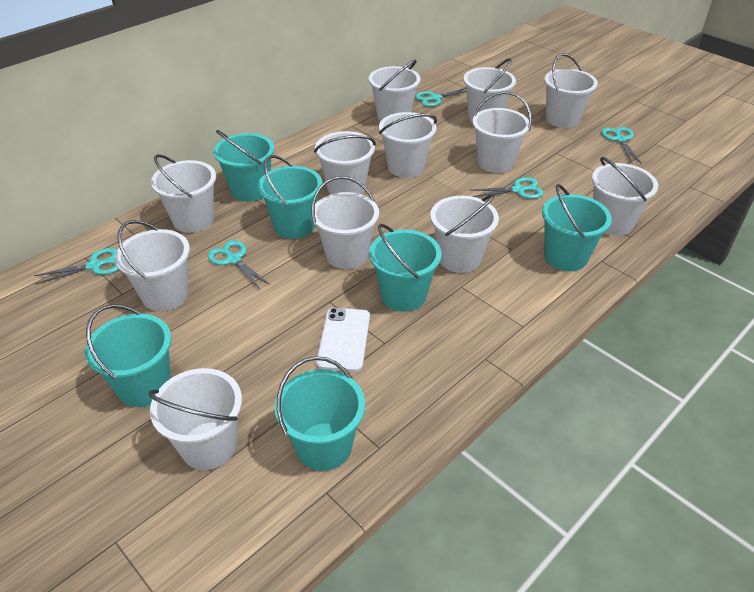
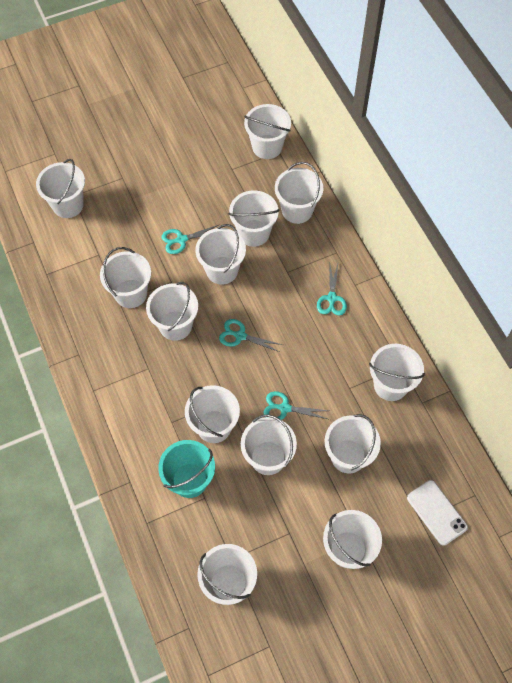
turquoise bucket: [85,304,171,407] [213,130,274,202] [258,155,322,239] [275,356,365,471] [369,224,442,312] [542,184,612,271] = 6 -> [158,440,215,498] = 1
turquoise scissors: [34,248,119,285] [208,240,270,289] [415,88,466,107] [471,177,543,199] [601,127,642,164] = 5 -> [161,225,218,254] [219,319,283,352] [263,391,328,420] [317,264,347,316] = 4
white bucket: [115,220,190,311] [148,368,242,470] [151,154,216,233] [311,176,379,269] [314,131,376,195] [369,60,421,122] [379,112,437,178] [430,194,499,273] [463,58,516,122] [472,91,532,173] [544,53,598,128] [592,157,658,236] = 12 -> [36,159,85,218] [100,247,151,308] [146,282,198,341] [185,385,240,443] [195,224,246,285] [197,544,257,605] [228,191,279,247] [241,414,297,475] [244,104,291,159] [275,162,323,224] [323,510,382,569] [325,414,381,473] [369,344,425,401] = 13

